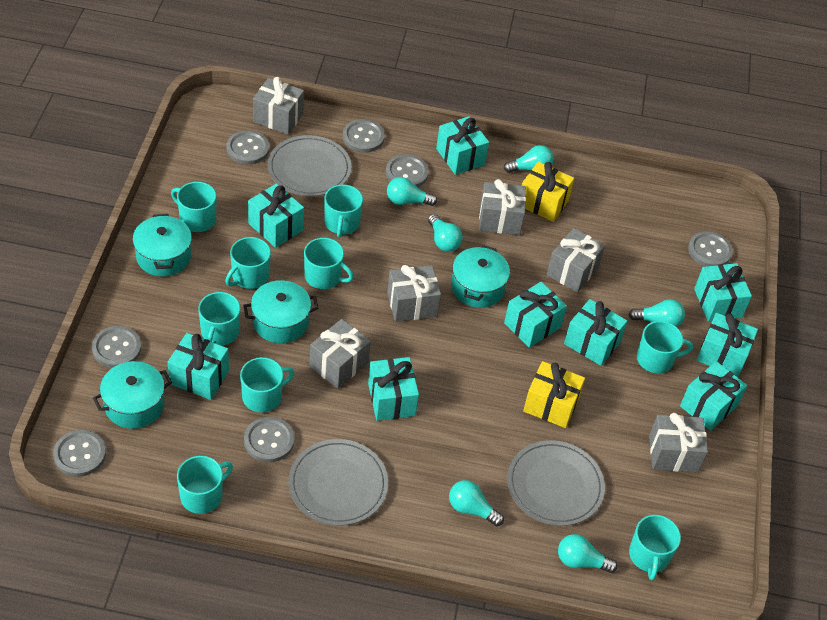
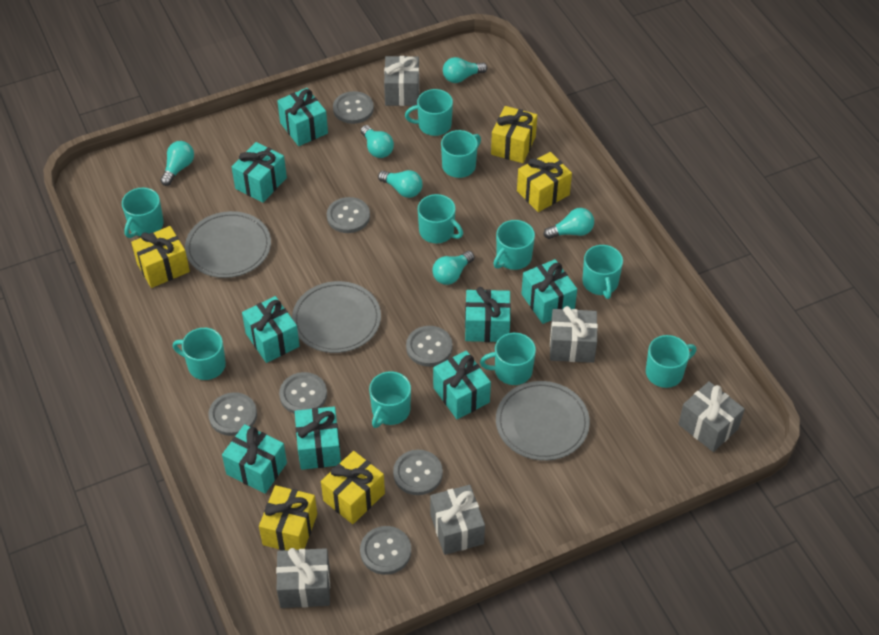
grey gift: [253,77,304,135] [309,319,371,389] [387,265,441,322] [479,179,526,235] [547,228,605,293] [649,413,708,472] = 6 -> [276,548,330,608] [384,56,419,106] [430,485,485,555] [550,306,598,363] [678,381,745,452] = 5
turquoise gift: [168,333,229,400] [248,183,304,248] [368,357,419,421] [436,116,489,175] [504,282,567,348] [564,299,627,366] [680,361,747,431] [694,263,752,322] [696,313,758,377] = 9 -> [222,424,287,493] [232,142,287,203] [242,296,300,363] [277,88,328,146] [295,406,341,470] [433,351,491,419] [465,287,511,342] [521,259,577,324] = 8
turquoise mug: [171,182,217,232] [177,456,233,514] [198,292,240,345] [225,237,271,289] [240,357,295,413] [304,238,353,289] [324,185,363,238] [629,515,681,581] [637,321,693,373] = 9 -> [122,188,164,238] [173,328,226,380] [369,371,411,428] [405,89,453,136] [418,194,463,243] [441,130,481,178] [480,333,536,385] [493,220,535,270] [583,245,623,299] [646,335,696,388] = 10
turquoise pot: [93,361,172,429] [132,214,192,276] [243,280,319,343] [451,245,510,308] = 4 -> none = 0
yellow gift: [522,161,574,222] [523,361,585,428] = 2 -> [131,226,190,288] [259,485,317,550] [321,451,385,524] [491,106,537,163] [517,152,572,212] = 5

